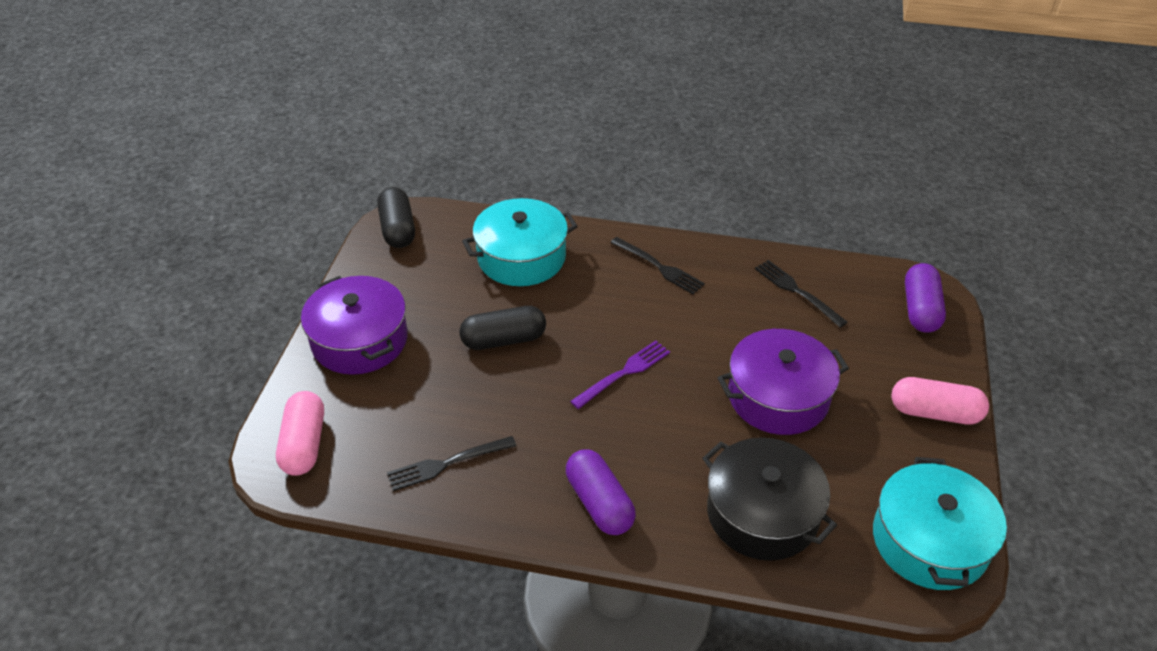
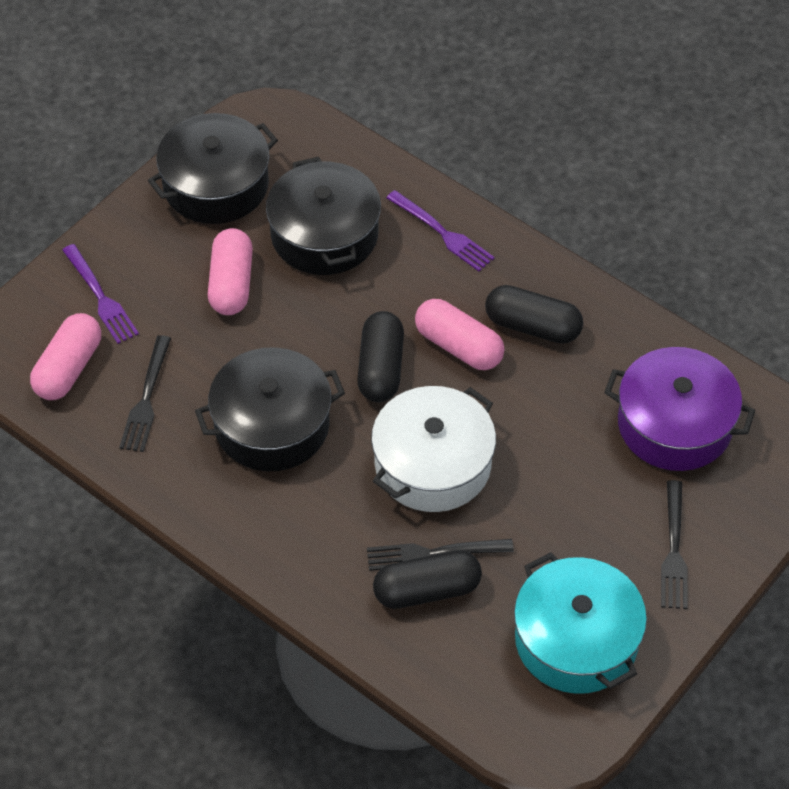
black capsule: [377,187,415,248] [460,306,546,350] = 2 -> [357,311,404,402] [373,550,482,609] [485,285,583,344] = 3
black pot: [702,438,837,561] = 1 -> [148,113,278,224] [195,347,345,471] [266,157,381,275] = 3
pink capsule: [276,391,324,476] [891,377,989,425] = 2 -> [30,313,101,400] [208,228,253,315] [415,299,505,370] = 3
purple capsule: [566,449,636,535] [905,263,946,333] = 2 -> none = 0
purple fork: [570,341,670,409] = 1 -> [62,244,139,344] [387,190,494,271] = 2
purple pot: [301,276,408,375] [718,329,849,435] = 2 -> [604,347,755,471] = 1
turquoise pot: [462,198,578,286] [873,457,1007,590] = 2 -> [514,552,647,694] = 1
white pot: none = 0 -> [371,386,496,512] = 1

